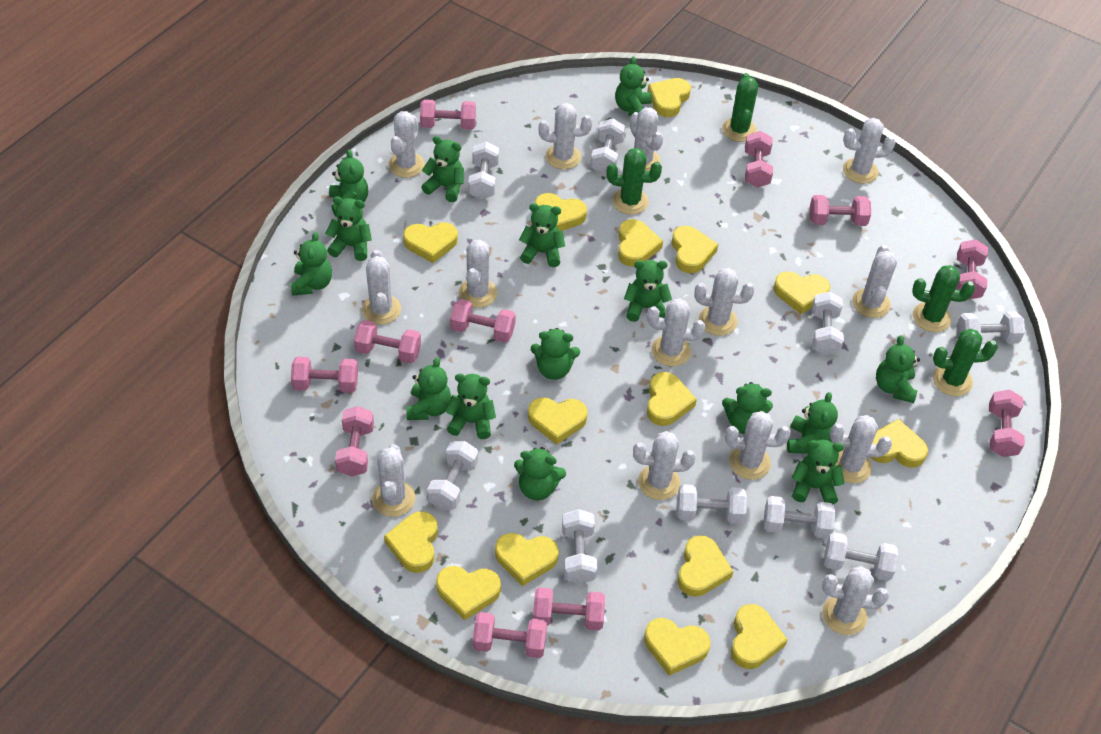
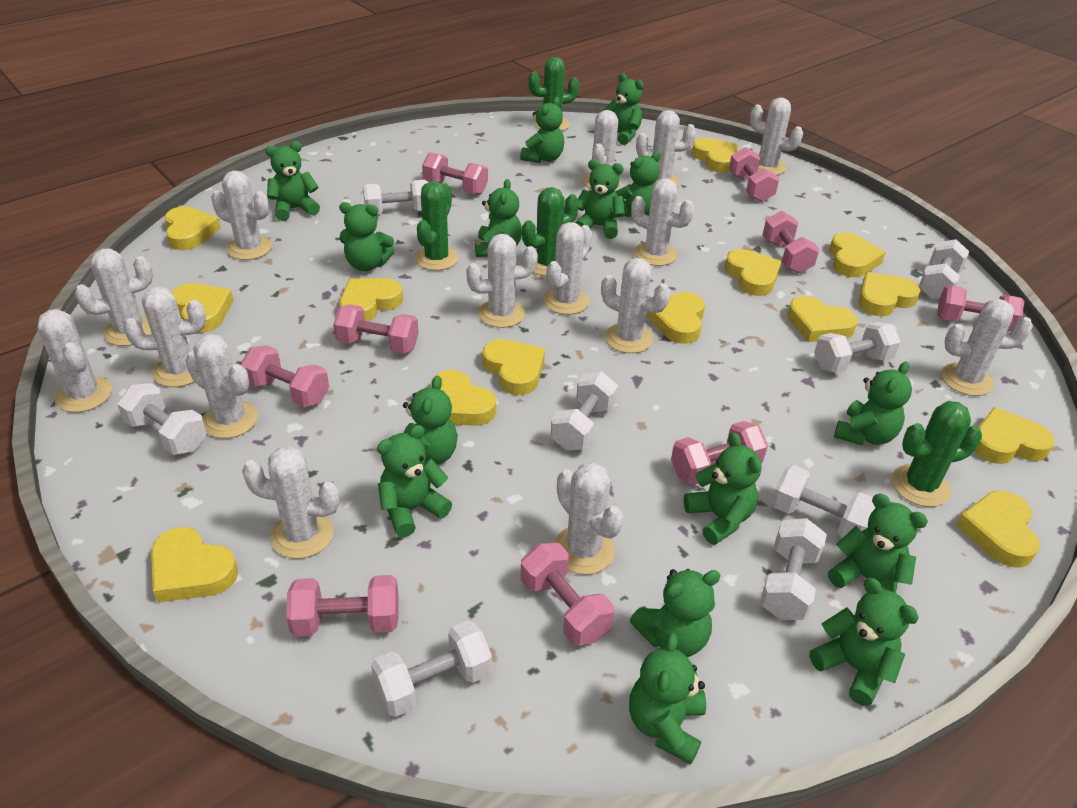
pink dumbbell: [291,356,358,393] [335,406,374,477] [354,320,421,363] [420,99,476,130] [450,299,516,343] [473,612,547,658] [533,588,605,631] [745,131,773,188] [810,195,871,226] [956,239,988,300] [989,390,1025,457] = 11 -> [240,345,329,408] [286,575,399,636] [333,304,419,354] [422,152,488,195] [520,543,615,646] [671,421,768,485] [729,147,779,202] [763,211,819,274] [937,285,1024,331] = 9
white cactus: [362,250,401,324] [372,444,415,517] [389,111,425,178] [459,240,497,308] [539,103,592,169] [630,107,663,171] [633,431,696,500] [647,298,705,366] [694,268,755,336] [725,411,790,480] [822,566,889,635] [830,415,892,483] [843,118,896,184] [852,245,897,318] = 14 -> [38,309,112,413] [75,248,153,346] [124,287,206,387] [185,334,258,439] [211,171,272,260] [242,446,340,559] [466,234,538,328] [543,222,592,315] [554,462,624,575] [582,110,621,189] [601,258,670,353] [631,178,694,266] [636,110,696,186] [750,97,803,175] [941,299,1033,396] = 15
white dumbbell: [427,441,478,509] [468,141,499,199] [562,509,597,584] [590,118,625,174] [677,484,747,524] [764,496,836,539] [812,292,844,355] [824,532,898,581] [957,311,1025,344] = 9 -> [117,383,207,455] [363,180,428,214] [371,620,492,717] [551,372,618,451] [760,518,827,620] [771,465,876,537] [814,322,901,373] [919,239,969,300] = 8
yellow heart: [384,511,438,573] [403,222,458,263] [436,566,501,621] [495,533,559,586] [528,397,588,445] [535,193,587,231] [618,219,663,267] [644,618,710,676] [647,78,691,117] [647,372,697,426] [672,226,718,273] [678,535,733,597] [731,604,788,669] [774,271,830,314] [870,419,928,468] = 15 -> [151,527,238,603] [164,206,221,250] [171,283,234,333] [340,278,403,321] [431,370,496,426] [482,339,545,395] [646,292,705,344] [692,138,738,172] [725,249,782,296] [787,296,858,342] [829,232,886,277] [858,272,921,316] [956,491,1040,568] [974,407,1055,464] = 14

